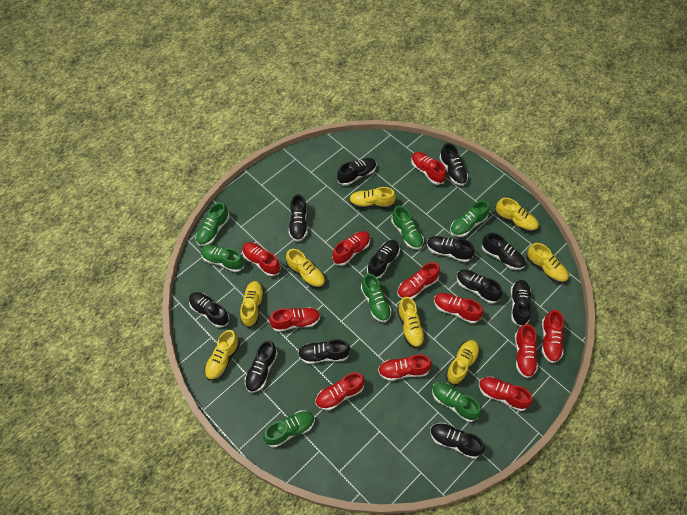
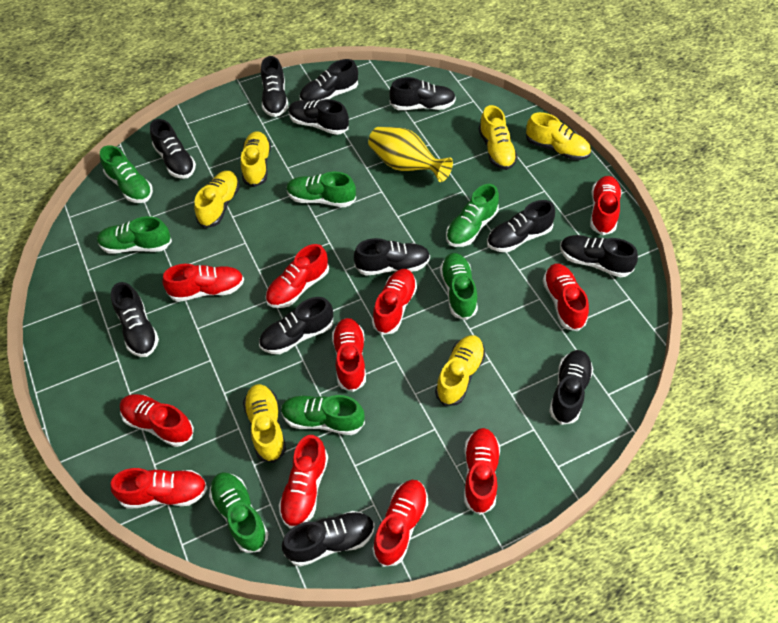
yellow shoe: [204,330,240,381] [240,281,264,328] [286,249,325,288] [349,187,396,208] [397,297,425,349] [445,340,480,385] [495,198,539,232] [526,243,569,283] = 8 -> [194,171,240,228] [241,131,271,187] [243,384,286,463] [435,335,485,406] [478,105,518,170] [526,112,591,160] = 6
yellow vase: none = 0 -> [368,127,453,182] = 1

